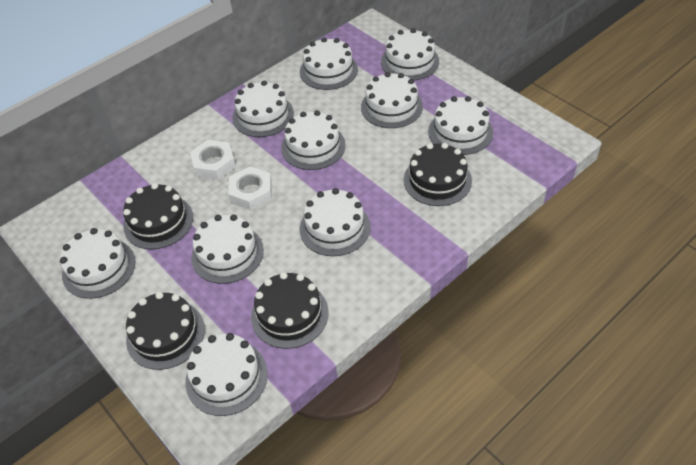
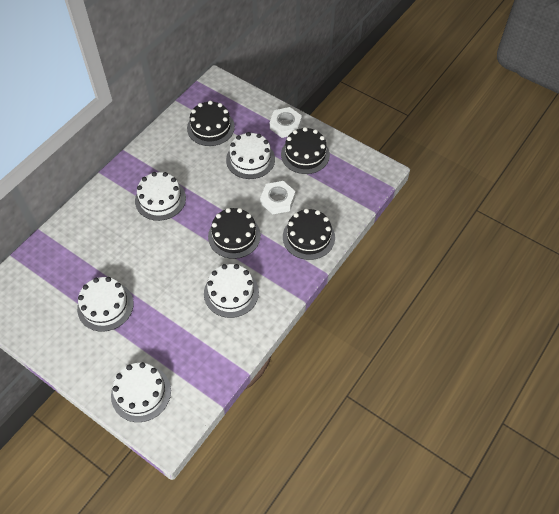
white cake: [60,228,135,299] [185,333,268,416] [191,214,264,284] [232,81,294,137] [281,110,346,170] [300,37,358,90] [300,188,371,256] [361,72,423,128] [381,28,439,80] [428,96,493,155] = 10 -> [77,277,134,332] [111,362,171,422] [135,172,186,221] [204,264,259,318] [226,132,275,179] = 5

